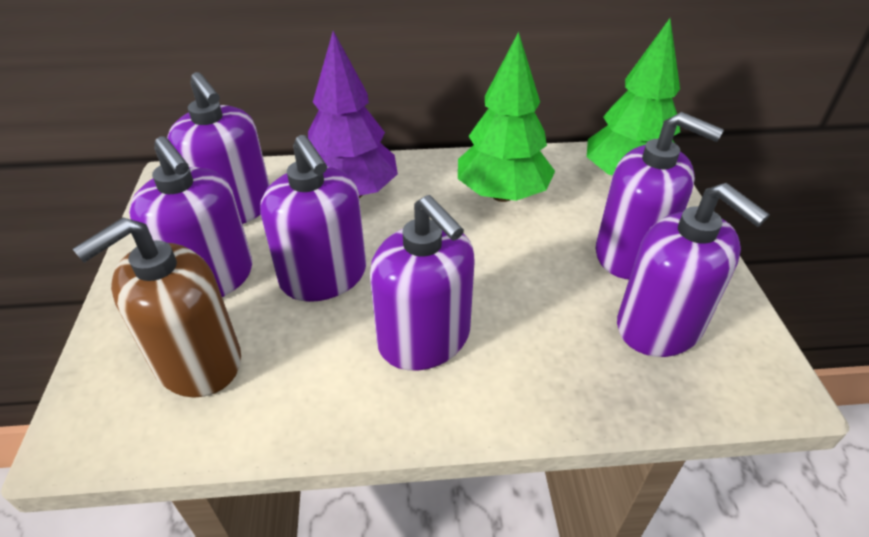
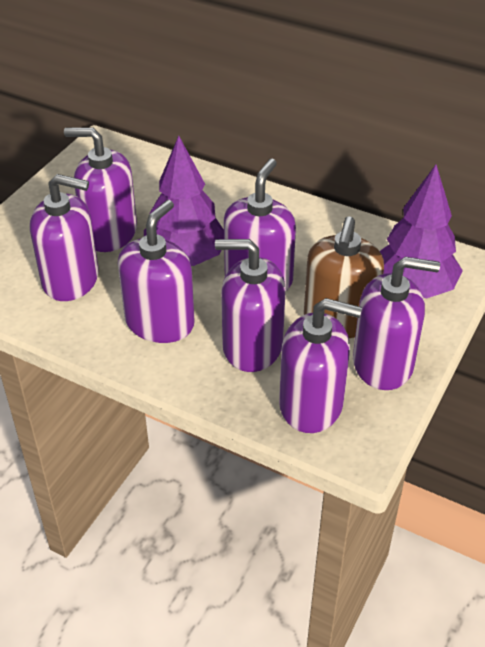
green tree: [458,32,555,202] [587,18,680,175] = 2 -> none = 0
purple soap dispenser: [129,136,252,297] [167,72,270,224] [260,135,366,302] [370,195,475,371] [596,112,724,279] [617,183,770,357] = 6 -> [30,174,99,301] [64,127,137,252] [118,200,195,343] [215,239,286,372] [224,158,296,291] [279,298,362,433] [353,257,440,390] = 7
purple tree: [308,31,398,198] = 1 -> [144,136,224,266] [380,165,463,298] = 2

